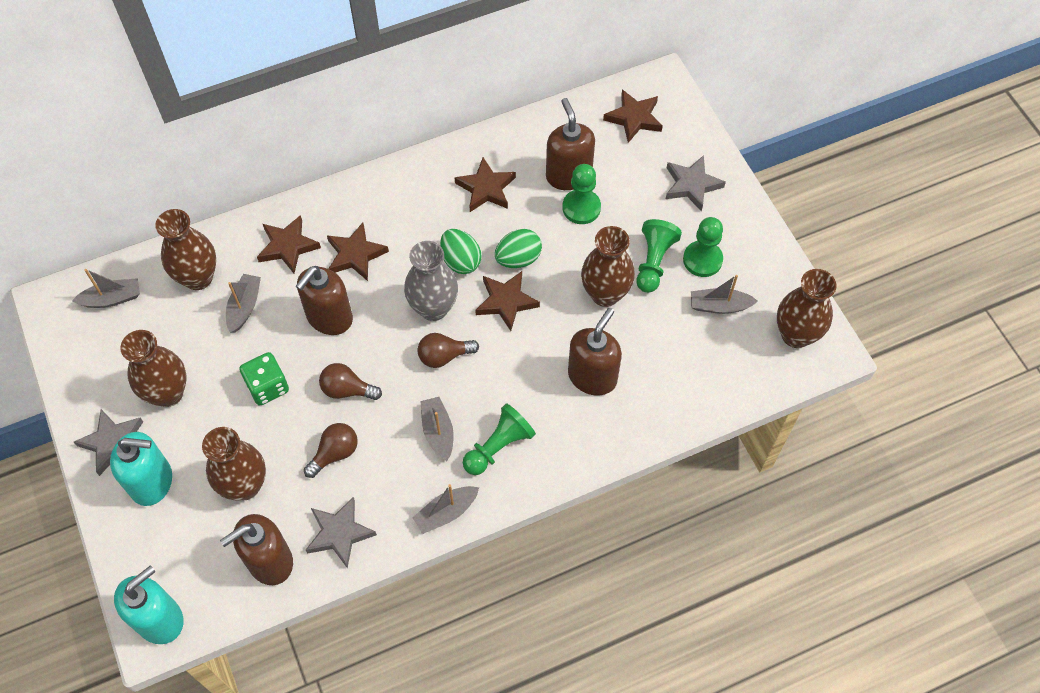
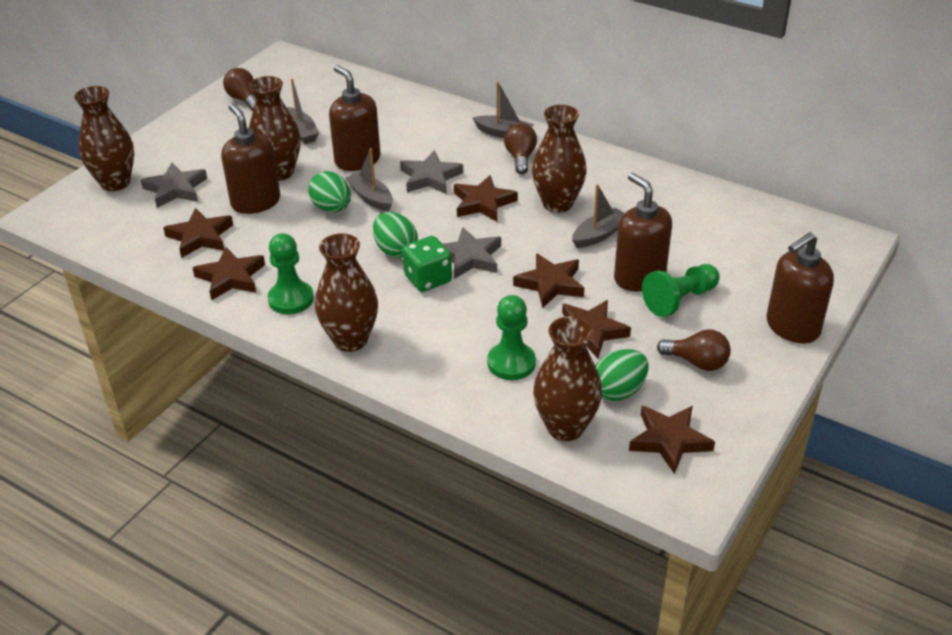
brown star: [257,215,321,273] [327,223,389,281] [455,157,516,212] [475,271,540,331] [603,89,663,143] = 5 -> [163,208,233,258] [193,247,265,301] [454,175,518,222] [513,253,584,308] [562,300,631,358] [629,406,715,474] = 6
green egg: [440,229,481,274] [495,229,542,268] = 2 -> [308,171,351,212] [373,212,418,258] [595,349,649,401] = 3
green pawn: [463,403,536,475] [562,164,601,224] [636,219,682,293] [683,217,723,277] = 4 -> [268,233,314,314] [487,295,536,380] [642,264,720,317] = 3
grey boat: [72,269,140,308] [226,274,261,333] [412,484,479,534] [420,397,454,461] [691,275,758,314] = 5 -> [287,78,319,144] [345,148,393,211] [472,81,534,138] [572,184,625,248] = 4
grey vase: [404,241,458,321] = 1 -> none = 0
turquoise soap dispenser: [110,432,172,506] [114,565,184,644] = 2 -> none = 0

